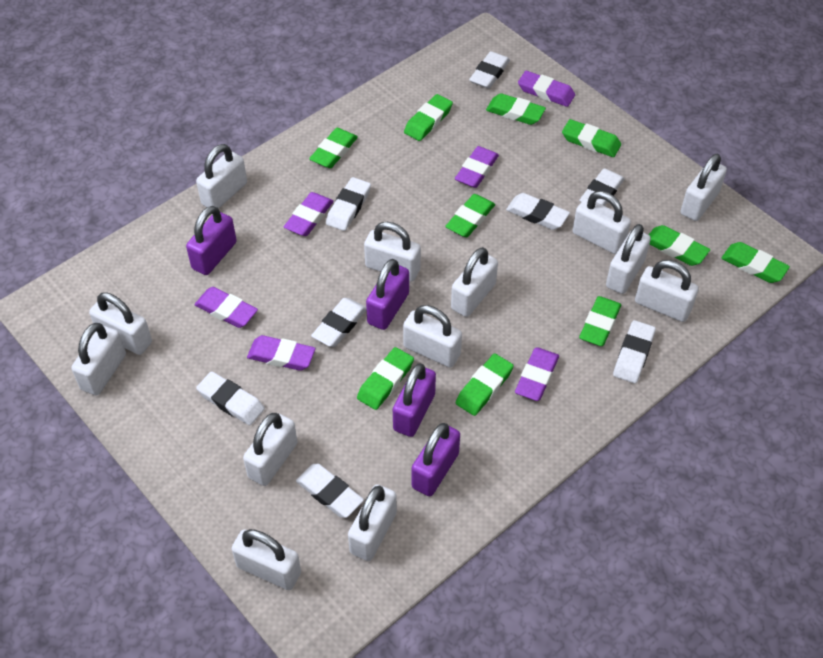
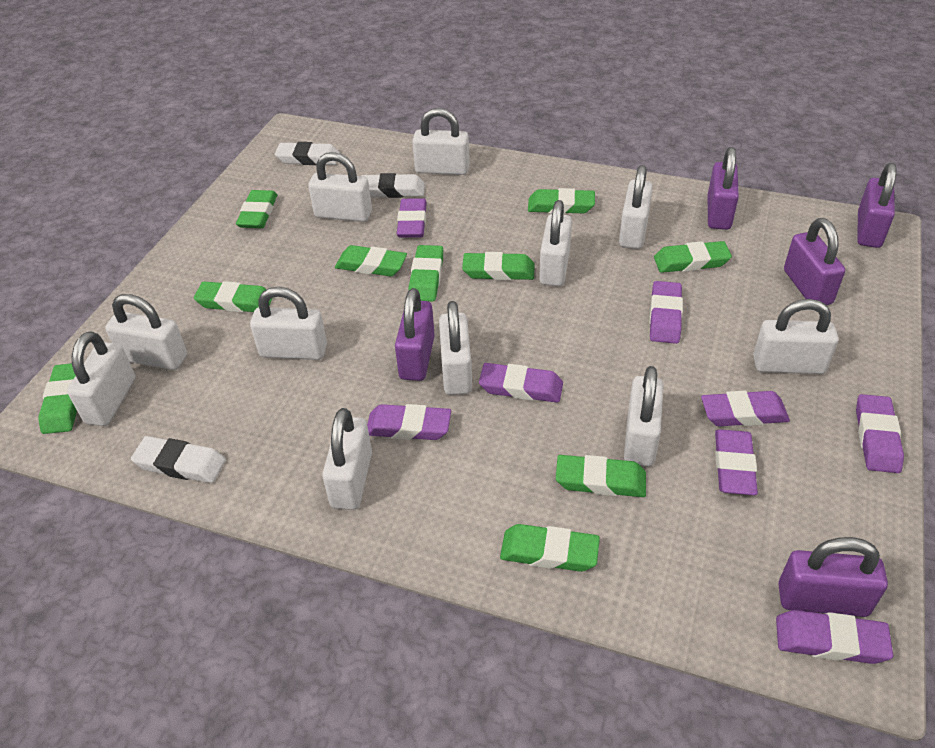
purple eraser: [194,287,258,328] [247,335,316,371] [284,192,334,236] [455,146,499,188] [515,347,559,401] [518,71,575,107] = 6 -> [367,404,451,440] [397,198,427,238] [479,363,563,403] [650,281,683,344] [701,391,790,426] [715,429,758,495] [776,610,893,664] [856,394,904,473] = 8
purple padlock: [186,206,237,275] [366,259,409,330] [393,363,436,437] [412,423,460,496] = 4 -> [395,288,435,381] [708,147,739,230] [778,537,888,617] [784,218,845,305] [857,163,896,248] = 5
white eraser: [196,371,265,425] [296,464,364,518] [311,298,367,347] [326,177,371,231] [469,51,510,89] [506,193,570,230] [579,168,625,206] [613,320,656,383] = 8 -> [131,436,226,483] [275,142,340,165] [361,173,425,198] = 3
white padlock: [71,323,126,395] [89,292,152,355] [196,144,247,209] [231,529,301,590] [243,413,297,486] [348,484,397,561] [364,222,421,281] [403,305,462,367] [451,247,498,317] [573,191,631,254] [606,224,651,294] [635,260,699,322] [680,154,727,221] = 13 -> [67,331,135,426] [105,294,187,370] [250,287,327,360] [308,152,372,222] [322,408,372,510] [412,108,470,175] [439,301,472,395] [539,200,572,286] [619,165,653,249] [624,366,664,466] [753,299,838,374] = 11

